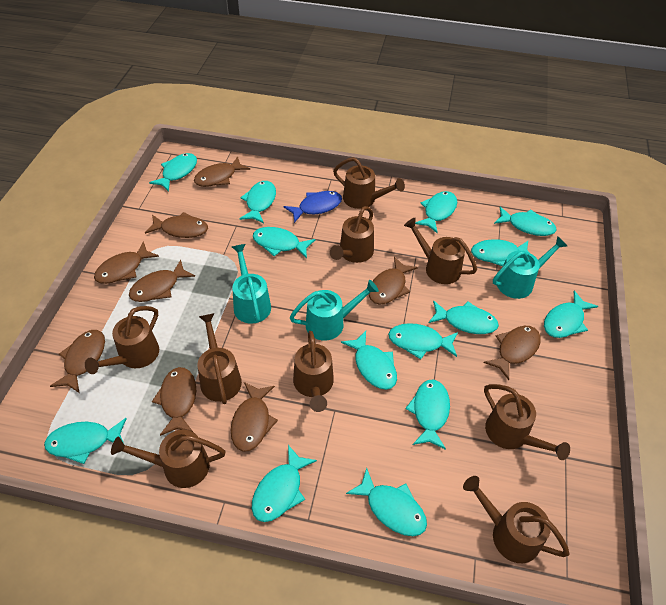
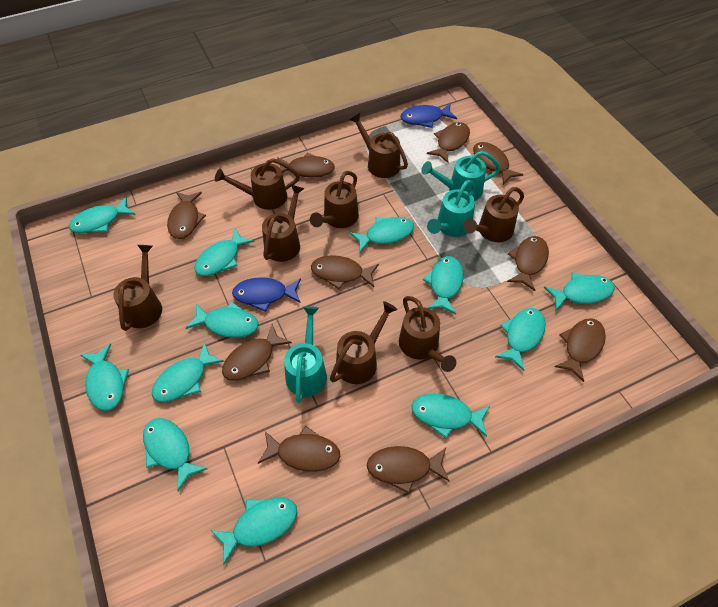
blue fish: [283,191,342,223] = 1 -> [232,277,301,312] [400,103,457,128] = 2
brown fish: [50,330,105,393] [94,241,159,284] [129,260,195,302] [145,212,208,238] [152,367,196,436] [194,156,250,187] [231,382,278,452] [369,257,418,305] [483,326,541,380] = 9 -> [167,192,206,239] [222,324,292,381] [258,426,340,472] [277,152,335,178] [311,255,379,289] [367,446,450,494] [427,122,470,163] [473,142,523,185] [507,236,549,291] [554,318,606,382] = 10
brown watering can: [85,306,159,374] [111,430,226,488] [198,313,242,404] [293,331,334,412] [330,206,374,263] [333,157,405,209] [404,218,477,284] [463,476,570,563] [484,384,570,460] = 9 -> [113,245,162,331] [215,158,300,210] [262,185,305,262] [310,171,359,228] [330,301,398,384] [349,113,408,178] [399,296,456,372] [463,187,524,242] = 8
turquoise fish: [44,418,127,464] [149,153,197,192] [239,181,276,224] [252,445,317,522] [253,227,315,258] [341,331,397,390] [346,468,427,536] [388,323,458,359] [405,379,450,450] [415,191,457,233] [429,300,499,334] [471,239,530,266] [494,207,557,236] [544,291,598,338] = 14 -> [69,197,135,233] [80,344,129,411] [143,418,207,491] [152,342,224,402] [186,302,258,338] [194,229,255,276] [211,497,297,565] [349,217,414,252] [411,393,490,438] [423,256,463,314] [495,308,546,371] [544,273,615,310] = 12

